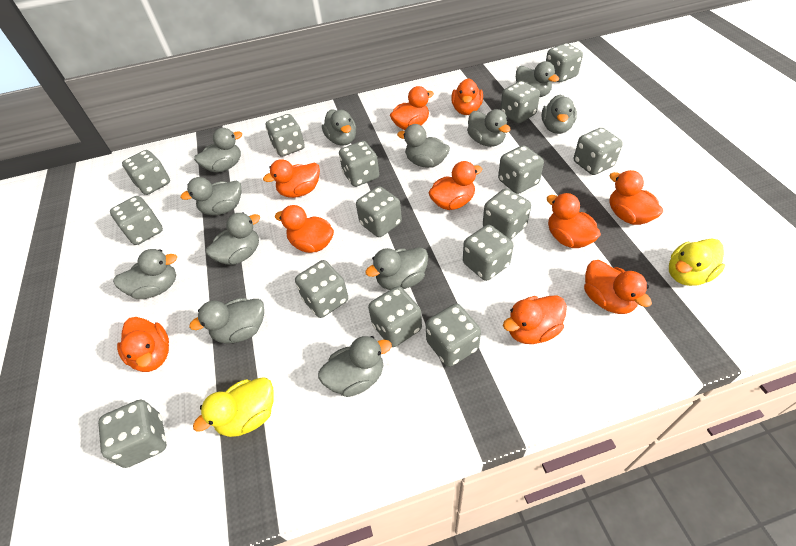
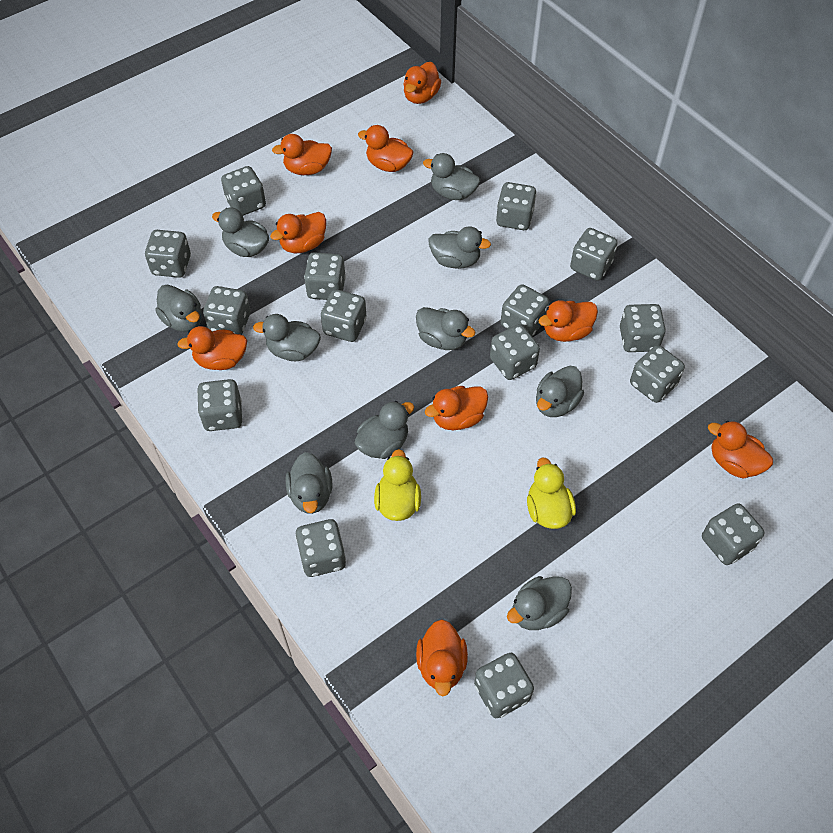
grey duck: [113,249,177,299] [180,177,242,216] [189,298,264,344] [194,128,242,173] [206,212,260,265] [318,336,392,397] [322,109,356,146] [365,247,428,290] [397,124,450,168] [467,109,511,147] [516,61,559,97] [542,94,577,134] = 12 -> [155,285,202,332] [212,208,269,257] [253,314,321,361] [286,452,333,514] [355,401,414,459] [416,307,476,350] [423,153,480,200] [429,226,491,269] [507,576,572,630] [536,366,584,417] = 10
orange duck: [117,317,169,372] [263,159,320,198] [275,205,334,253] [390,86,434,130] [428,161,483,210] [451,78,483,115] [503,295,567,344] [547,193,601,248] [584,260,652,314] [609,170,663,225] = 10 -> [177,326,247,370] [270,212,326,253] [272,134,332,175] [358,125,413,172] [403,62,441,104] [416,619,468,696] [425,386,488,430] [538,300,598,342] [708,421,773,479] = 9

